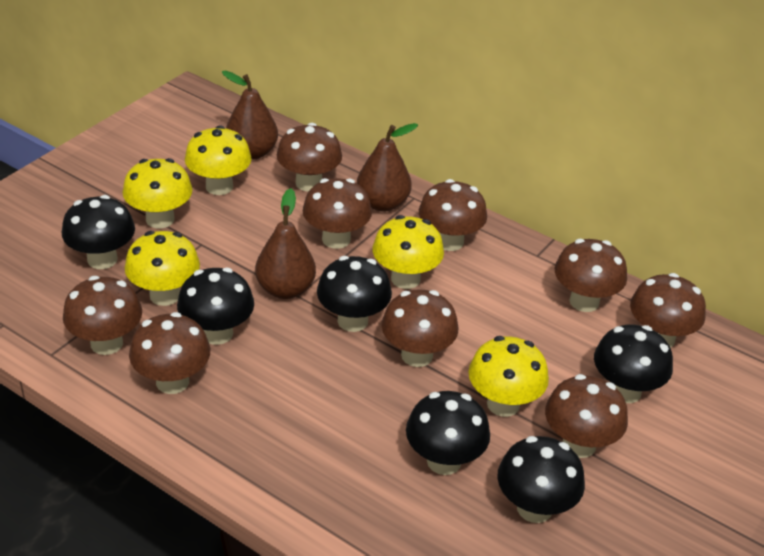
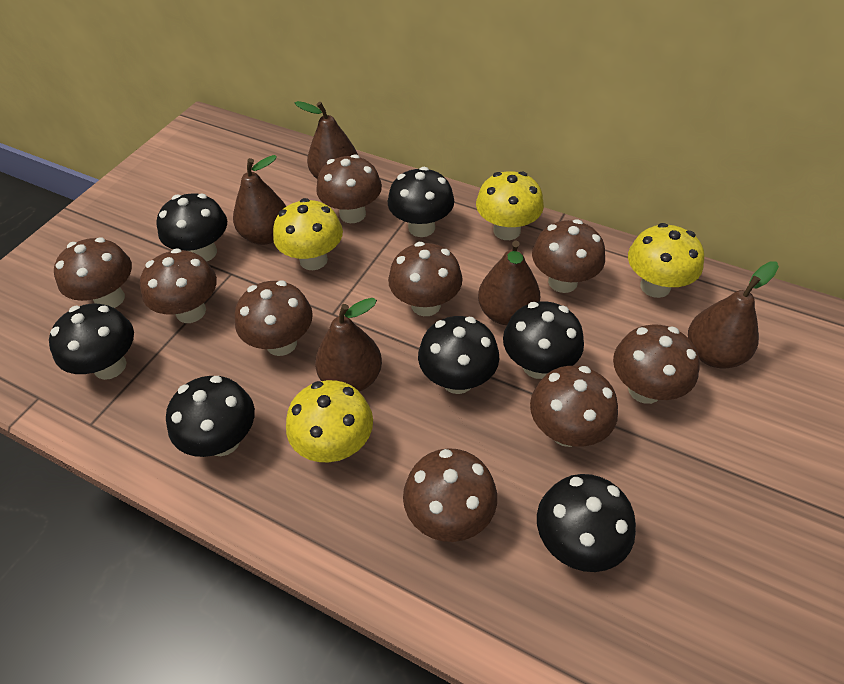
black mushroom: [62,195,135,269] [177,267,254,345] [317,256,392,332] [406,391,490,475] [497,436,585,523] [594,325,673,403] = 6 -> [49,304,134,380] [157,193,227,261] [166,376,255,457] [388,167,454,237] [418,316,499,394] [503,301,584,379] [537,474,636,572] = 7
brown pear: [222,70,278,160] [255,188,316,299] [357,123,418,212] = 3 -> [233,155,286,245] [295,101,358,179] [315,298,382,392] [478,240,540,325] [688,261,779,369] = 5
yellow mushroom: [123,158,192,228] [125,231,200,306] [185,125,251,195] [372,215,444,289] [468,336,549,417] = 5 -> [273,198,343,270] [286,380,373,462] [476,171,544,240] [628,223,704,298] = 4

